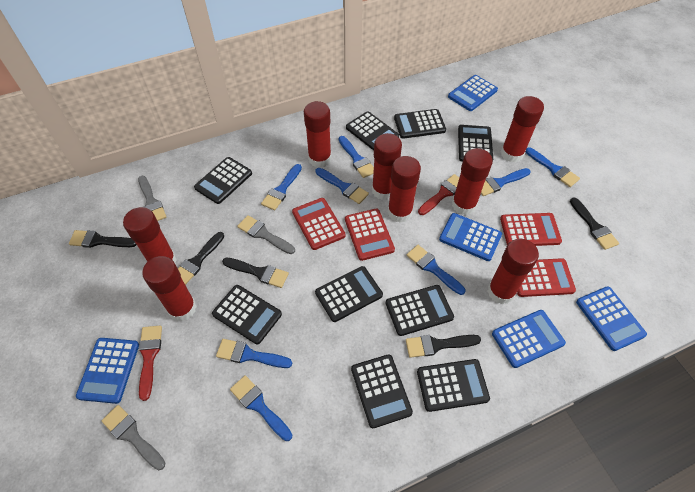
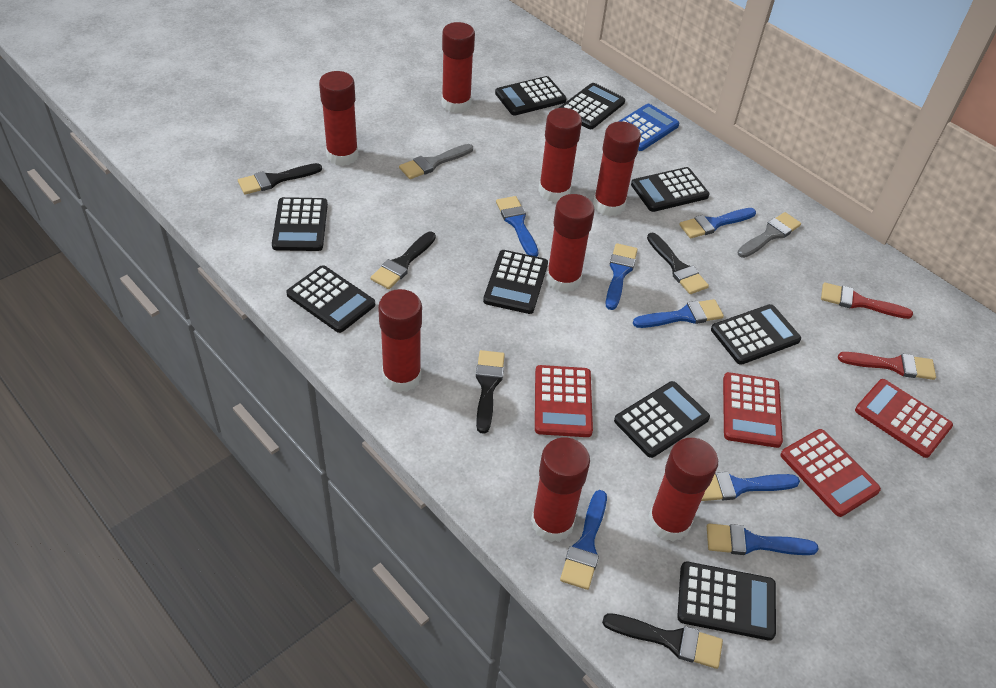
blue brush: [216,339,292,368] [230,375,292,441] [261,164,302,210] [316,168,369,204] [339,136,374,178] [406,245,465,295] [481,168,531,196] [526,148,580,187] = 8 -> [496,196,538,257] [560,490,607,590] [606,243,638,310] [633,299,724,328] [679,208,756,239] [701,472,800,501] [707,524,819,555] = 7
blue calculator: [76,338,139,404] [439,213,502,261] [448,75,498,111] [492,310,566,368] [576,286,647,351] = 5 -> [618,104,679,151] = 1
grey brush: [101,405,165,471] [138,176,167,221] [237,215,295,254] = 3 -> [399,144,473,179] [737,212,801,258] = 2

